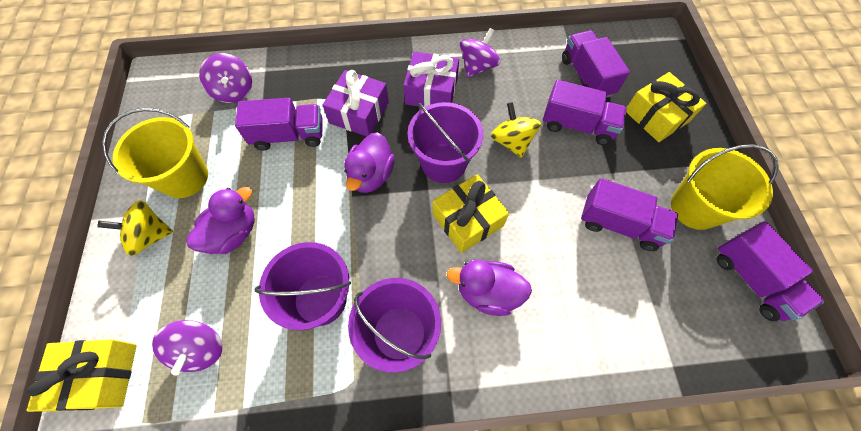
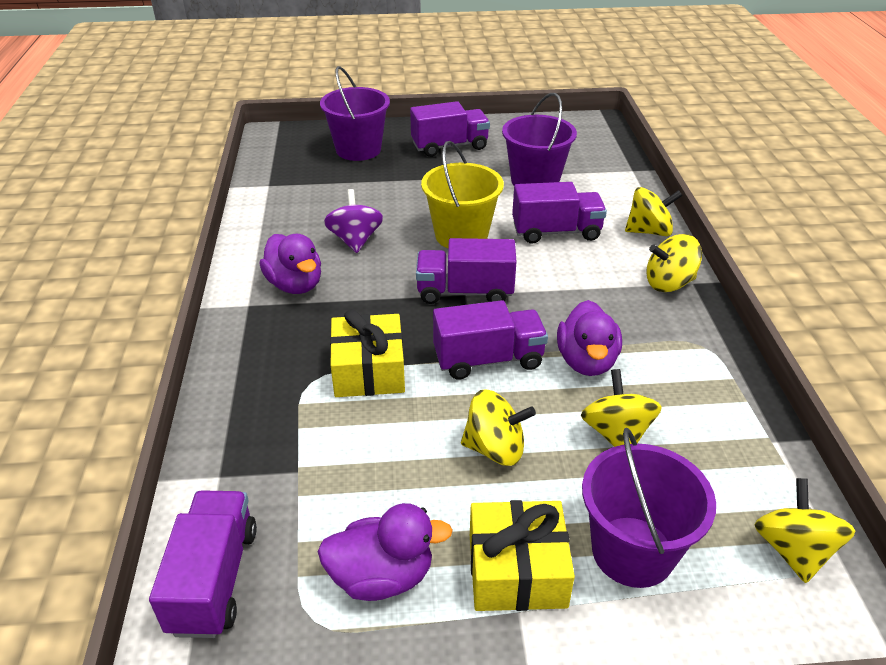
purple gift: [322,70,389,136] [403,51,459,107] = 2 -> none = 0
purple spinning top: [152,320,222,376] [199,53,252,103] [460,28,501,78] = 3 -> [324,189,383,253] = 1
yellow bucket: [102,108,208,198] [671,144,779,230] = 2 -> [421,141,504,248] = 1
yellow gift: [26,339,137,412] [433,174,509,253] [626,72,706,142] = 3 -> [330,309,405,397] [470,500,575,611] = 2
yellow spinning top: [97,200,173,256] [491,102,541,158] = 2 -> [461,389,536,466] [581,369,662,447] [625,187,683,236] [646,234,702,292] [755,478,855,583] = 5

